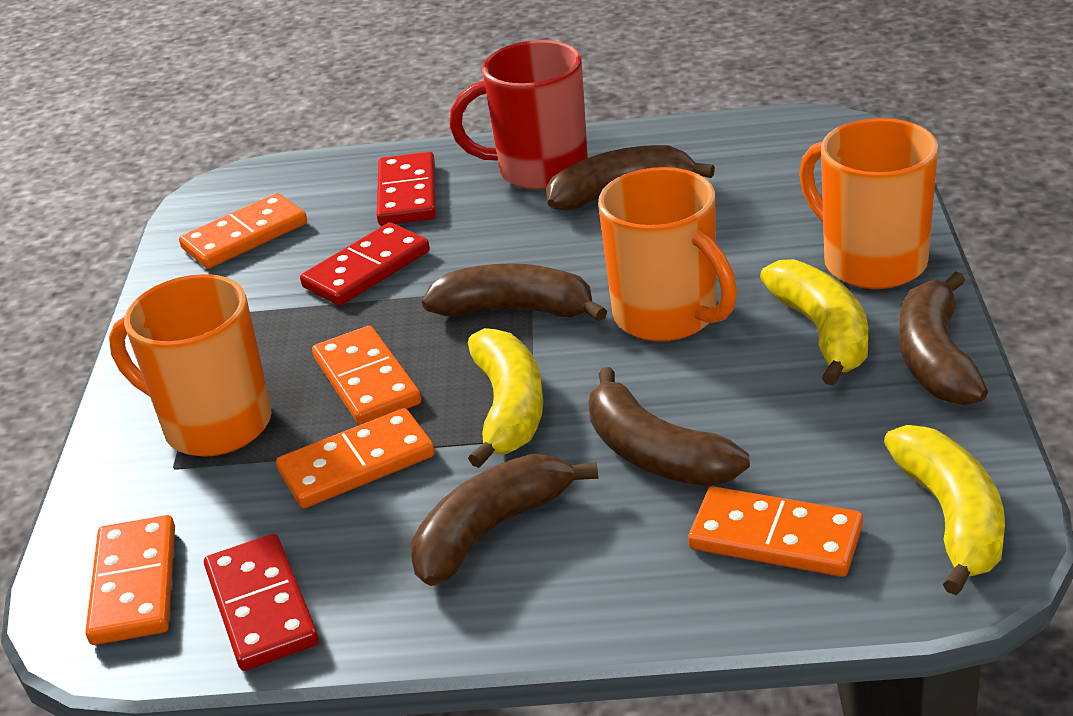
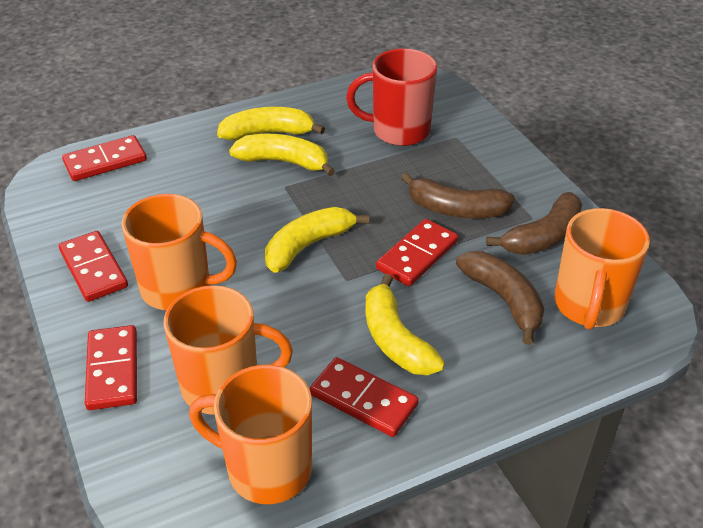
brown banana: [411,454,599,586] [422,263,607,321] [546,145,715,210] [588,367,750,486] [899,271,988,406] = 5 -> [401,173,515,218] [456,251,545,345] [486,192,582,255] = 3
orange domino: [85,515,175,645] [179,193,307,269] [276,408,435,508] [312,326,421,425] [688,486,863,577] = 5 -> none = 0
orange mug: [109,274,272,457] [598,167,737,342] [799,118,938,289] = 3 -> [122,194,237,310] [164,285,293,415] [189,365,312,504] [555,208,650,330] = 4
red domino: [204,534,319,671] [300,222,430,306] [377,152,436,226] = 3 -> [59,231,128,302] [62,135,147,181] [85,325,137,410] [310,357,419,437] [376,219,458,286] = 5
yellow banana: [468,328,543,468] [760,259,868,386] [884,425,1005,595] = 3 -> [217,107,325,140] [229,134,335,176] [265,207,369,273] [366,274,445,375] = 4

